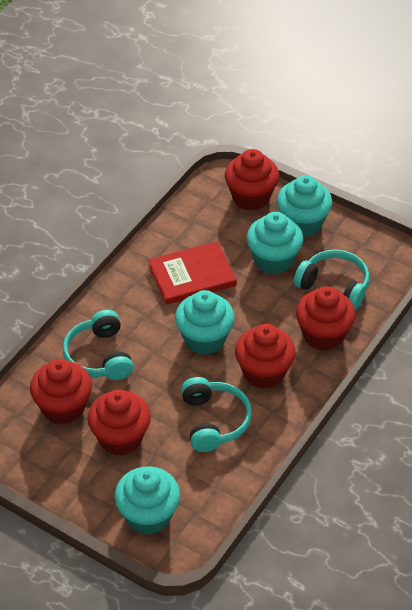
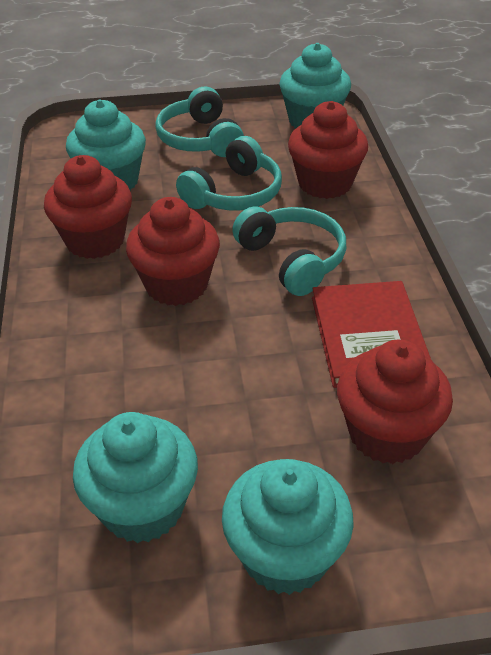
red cupcake: [30,359,92,425] [88,390,151,456] [225,149,279,211] [235,324,296,389] [296,286,355,351] = 5 -> [44,155,132,259] [126,197,220,306] [288,101,368,199] [337,340,453,464] = 4

